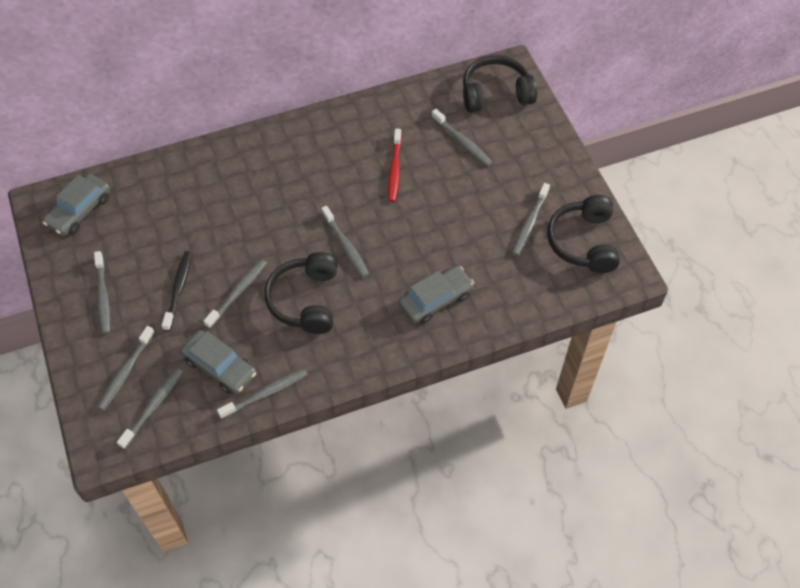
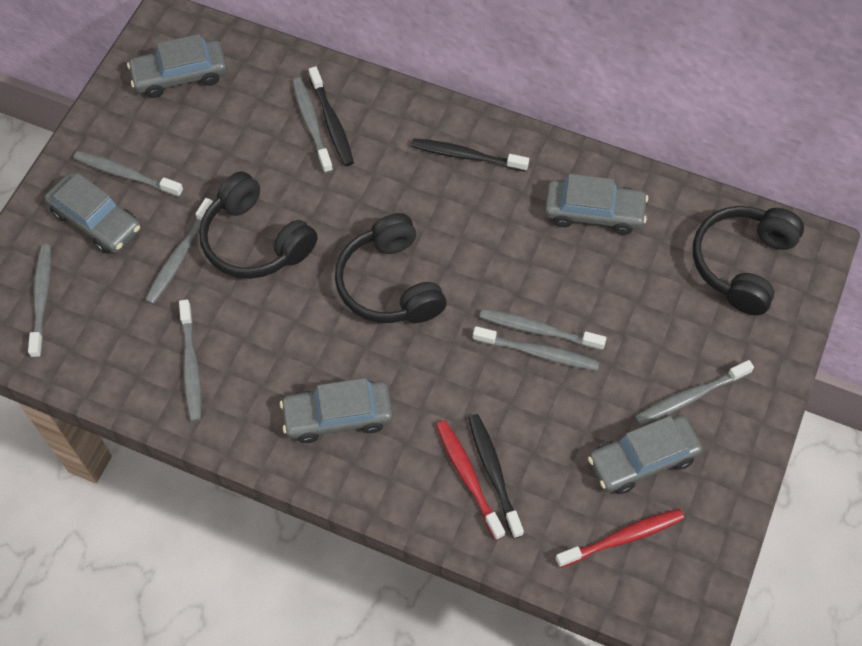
black toothbrush: [162,251,192,331] = 1 -> [309,66,354,166] [411,138,529,172] [468,414,524,538] = 3
grey car: [43,174,110,236] [181,330,256,394] [398,266,474,324] = 3 -> [44,173,141,253] [127,34,227,98] [280,378,393,443] [544,174,648,235] [588,415,703,494] = 5
red toothbrush: [388,129,402,202] = 1 -> [436,420,505,540] [555,509,684,568] = 2

